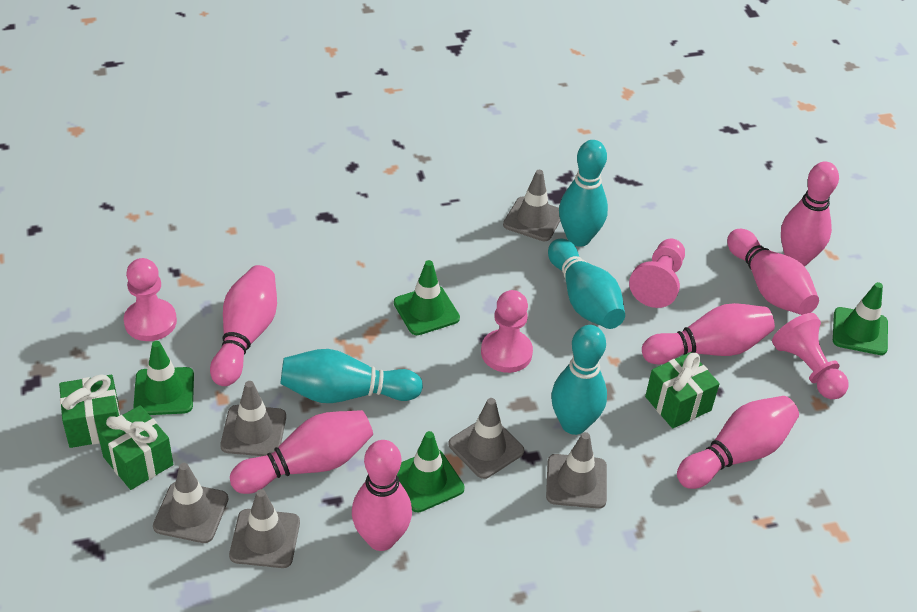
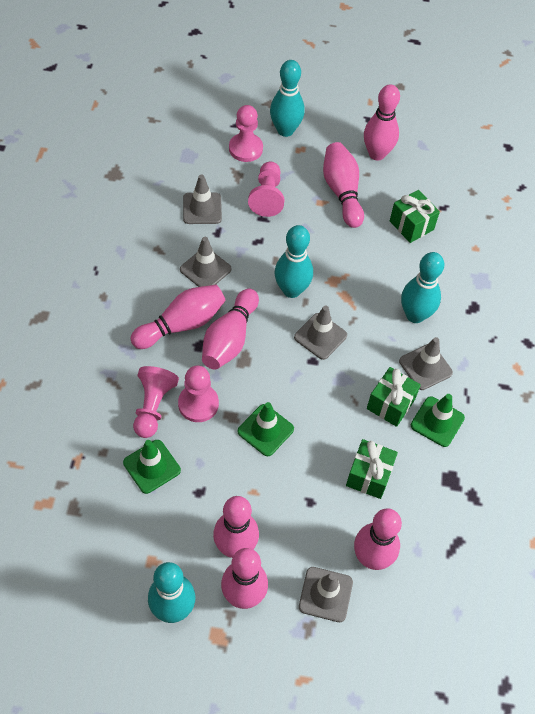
green traffic cone: [133,341,194,415] [394,260,460,335] [397,431,465,513] [833,282,888,355] = 4 -> [123,440,181,494] [237,402,294,456] [411,394,465,447] = 3
grey traffic cone: [153,463,228,543] [220,381,286,456] [229,489,300,568] [448,398,524,479] [503,170,560,241] [546,432,607,509] = 6 -> [180,237,232,287] [183,174,222,224] [294,306,347,360] [299,567,353,622] [399,337,453,390] = 5

